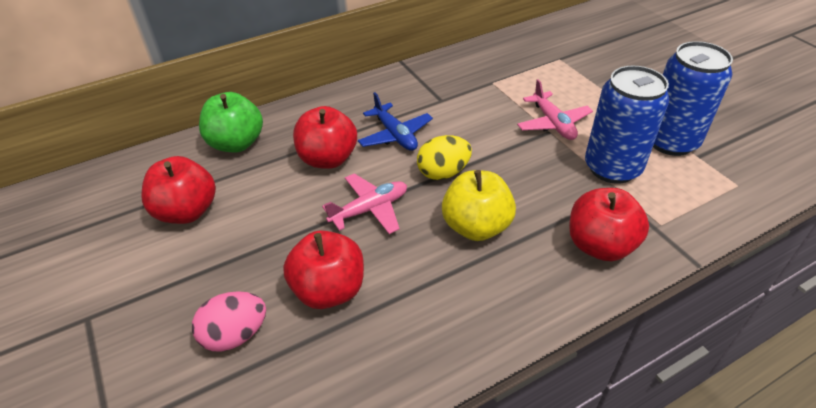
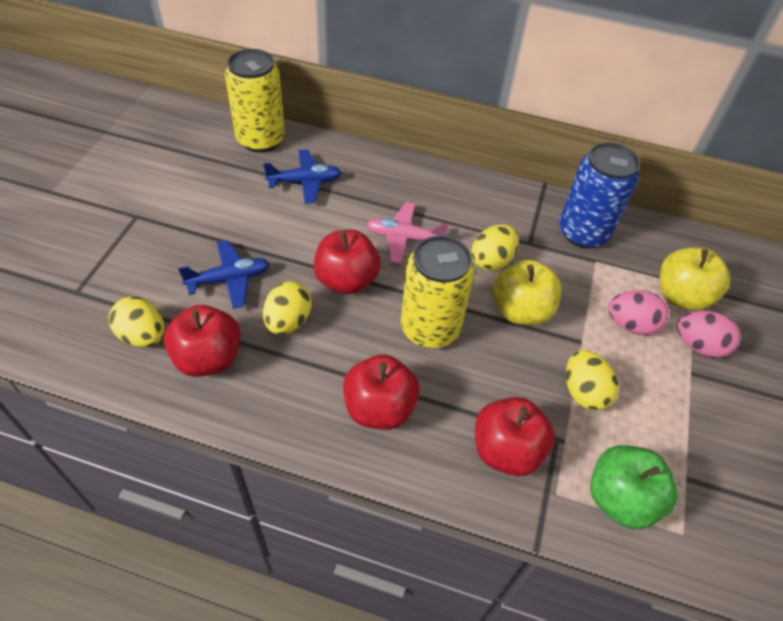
blue can: [585,66,669,184] [653,41,733,156] = 2 -> [559,142,640,248] = 1
blue plane: [358,92,433,151] = 1 -> [178,240,270,309] [263,150,342,204] = 2
pink egg: [192,291,266,352] = 1 -> [608,290,669,335] [677,311,741,358] = 2
pink plane: [322,173,407,234] [517,79,593,140] = 2 -> [366,202,449,264] = 1
yellow apple: [442,170,516,241] = 1 -> [493,260,562,325] [660,248,730,311] = 2
yellow can: none = 0 -> [225,49,285,153] [401,235,475,348] = 2
yellow egg: [417,135,472,180] = 1 -> [108,297,165,347] [263,281,312,334] [471,224,519,271] [566,350,619,411] = 4

